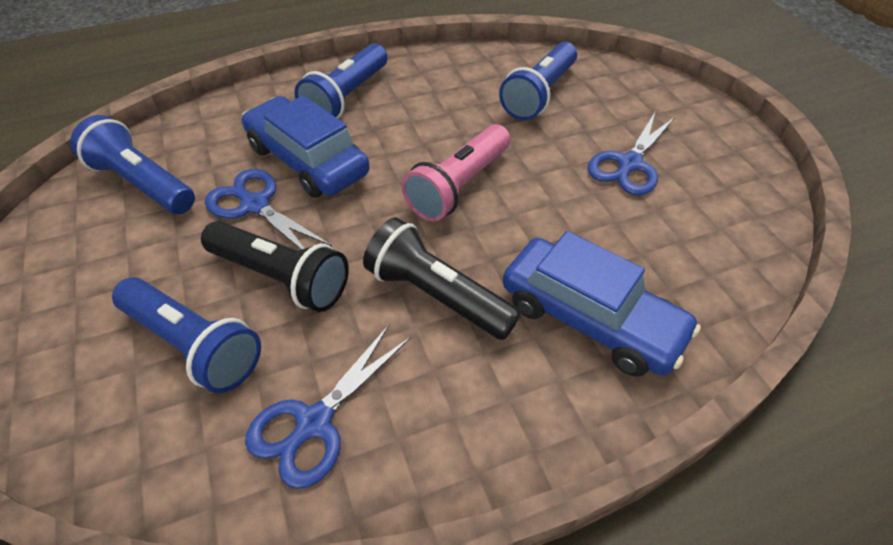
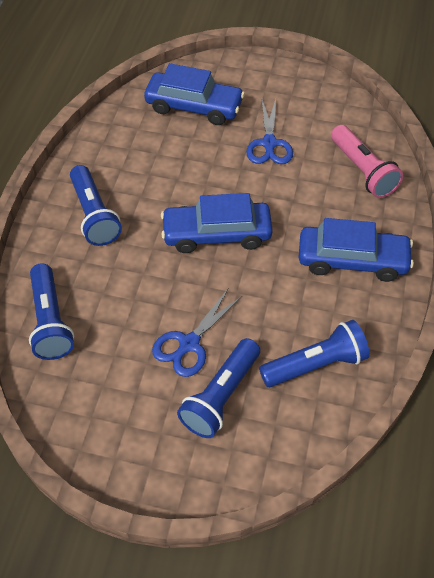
black flashlight: [201,221,349,312] [363,217,521,340] = 2 -> none = 0
blue car: [242,95,370,198] [503,231,701,377] = 2 -> [144,63,245,125] [161,193,273,253] [299,218,414,282] = 3
blue scissors: [205,169,332,250] [245,325,411,489] [588,112,676,195] = 3 -> [152,288,242,377] [246,99,293,164] = 2

